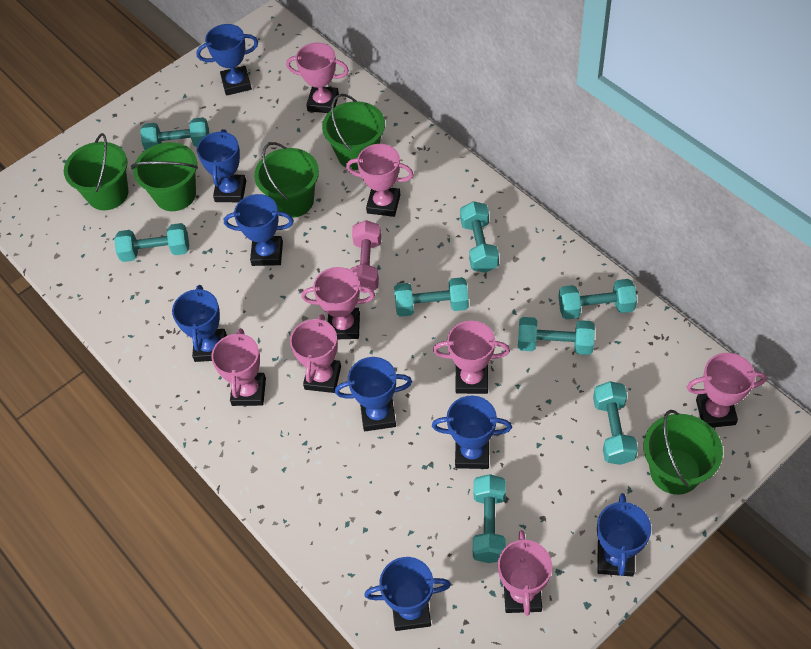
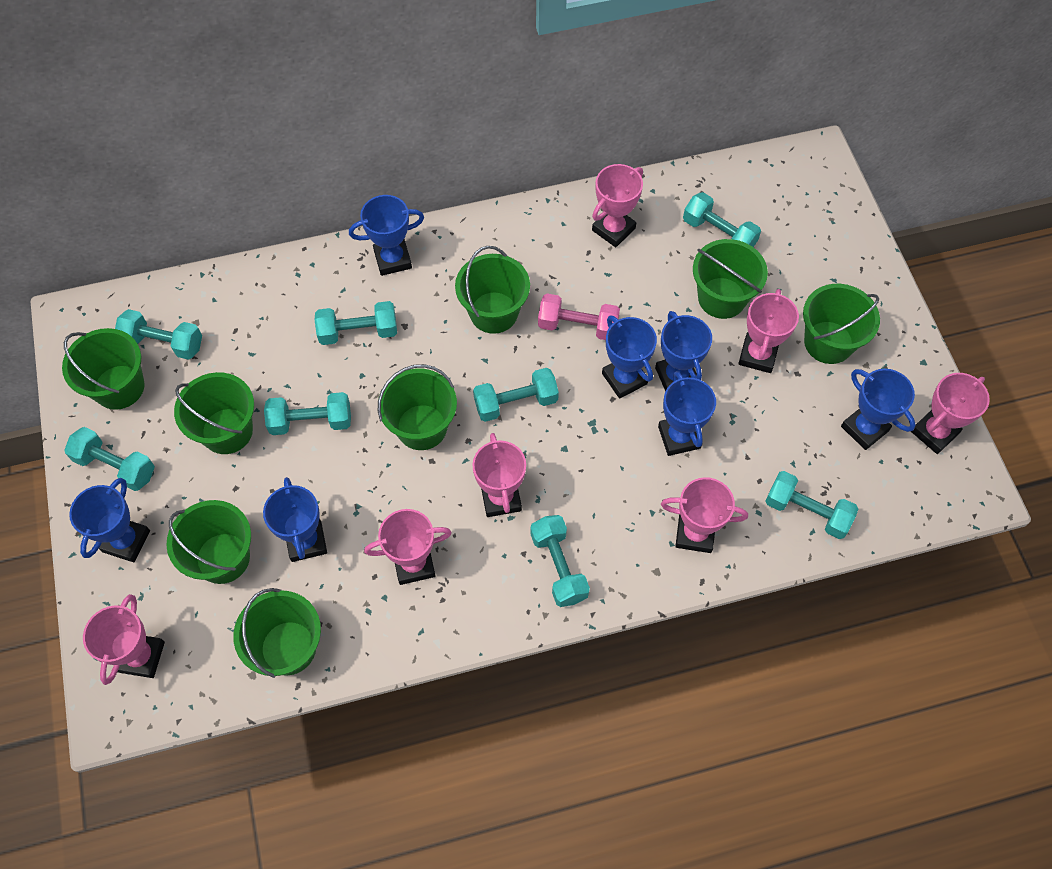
blue trophy: [172,285,227,362] [196,24,258,96] [197,129,246,202] [224,194,294,266] [335,357,412,431] [364,557,451,631] [432,396,512,469] [597,493,651,576] = 8 -> [69,478,150,562] [263,477,327,562] [349,195,424,276] [602,315,657,399] [655,311,712,391] [658,371,716,456] [841,369,916,450] = 7
green bucket: [64,133,128,210] [131,142,198,211] [254,142,319,218] [322,94,385,170] [643,410,723,495] = 5 -> [62,328,145,410] [166,500,251,584] [174,372,254,454] [233,588,321,678] [378,364,457,450] [455,246,530,334] [693,239,768,319] [803,284,880,364] = 8
pink trophy: [212,328,266,406] [286,43,349,113] [290,314,341,393] [301,267,375,339] [346,144,414,217] [433,320,510,394] [498,530,552,616] [687,353,767,428] = 8 -> [83,594,165,685] [364,509,451,585] [472,433,526,517] [592,164,643,247] [661,477,748,553] [738,289,799,373] [911,373,990,454] = 7

